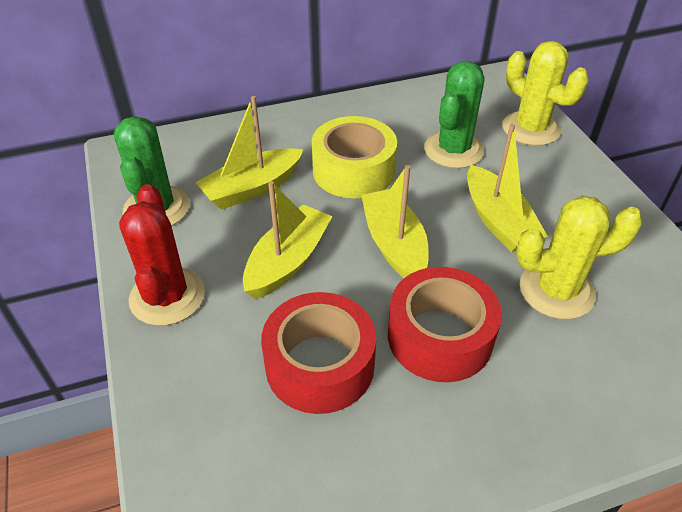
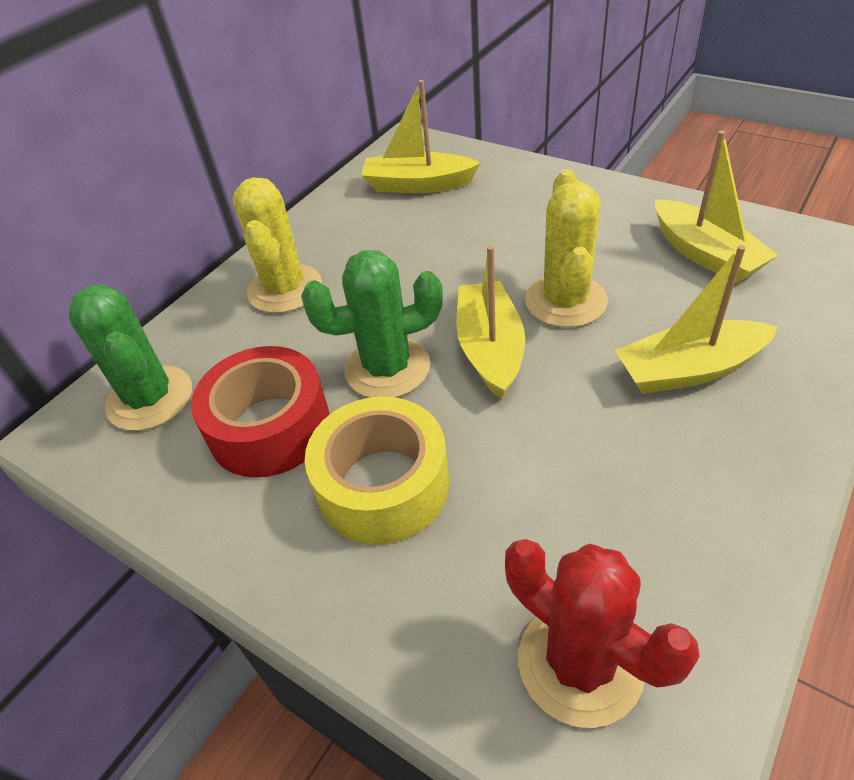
red tape: [261,292,376,414] [388,267,502,382] = 2 -> [191,346,329,478] = 1

